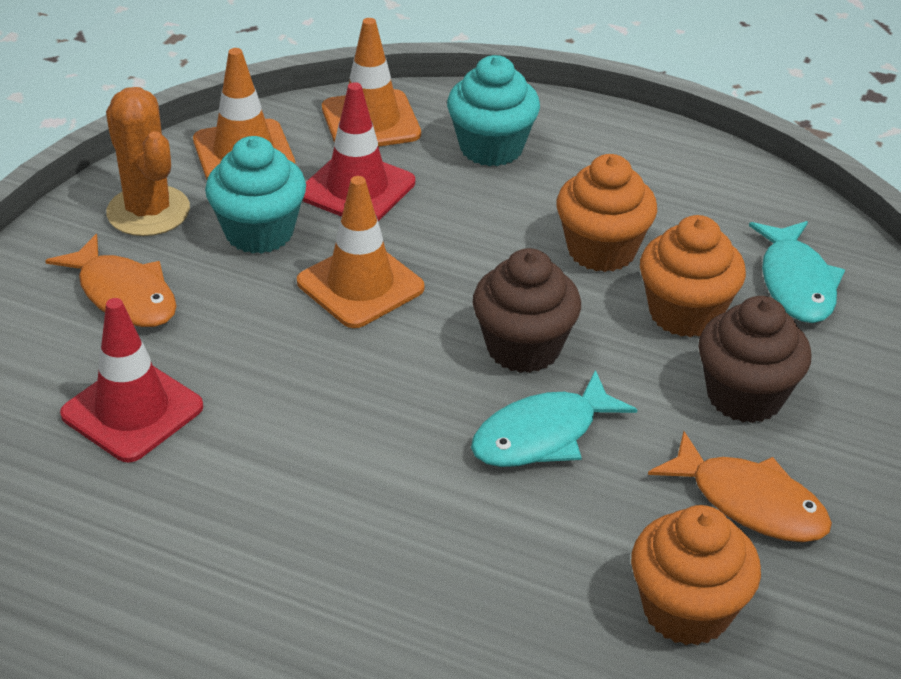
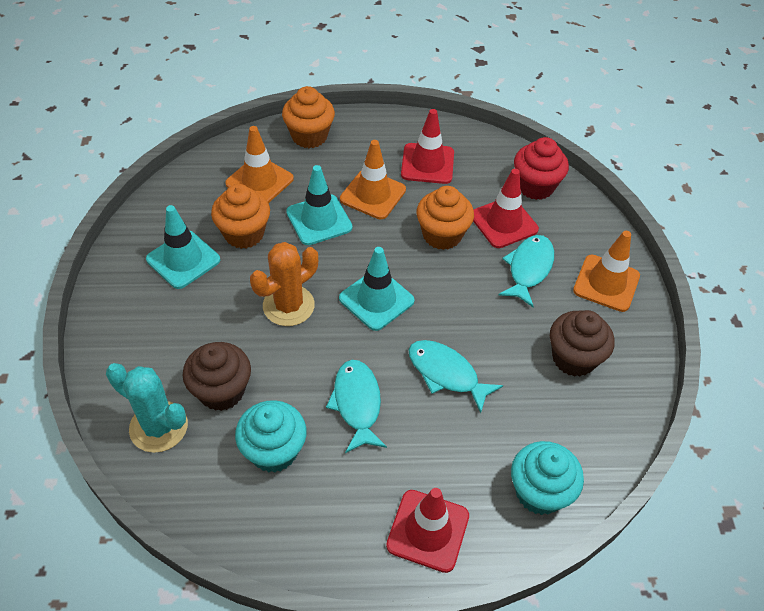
orange fish: [45,234,177,327] [648,431,832,542] = 2 -> none = 0
red cupcake: none = 0 -> [514,137,569,200] = 1
red traffic cone: [60,298,203,463] [302,82,415,221] = 2 -> [386,488,469,573] [401,109,454,184] [473,169,539,248] = 3
turquoise cactus: none = 0 -> [106,363,188,453] = 1
turquoise fish: [471,370,637,467] [749,221,845,323] = 2 -> [326,360,387,453] [409,340,503,413] [499,235,554,307] = 3
turquoise traffic cone: none = 0 -> [146,205,220,289] [286,165,352,245] [339,247,415,331] = 3

